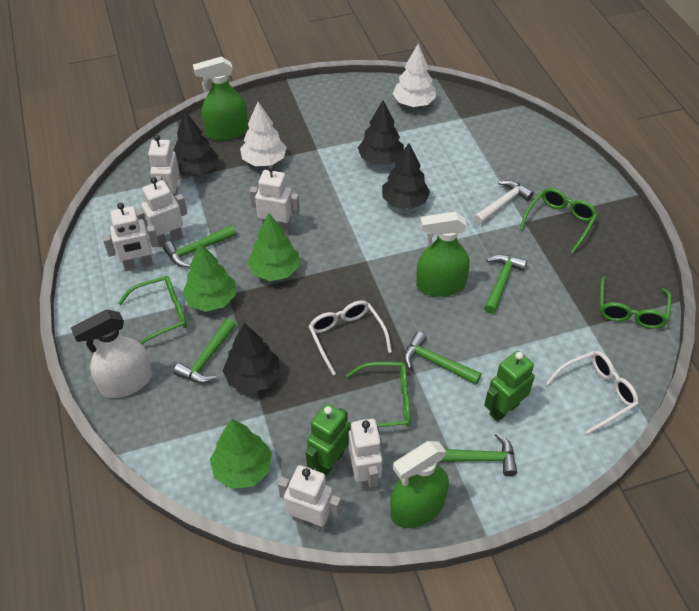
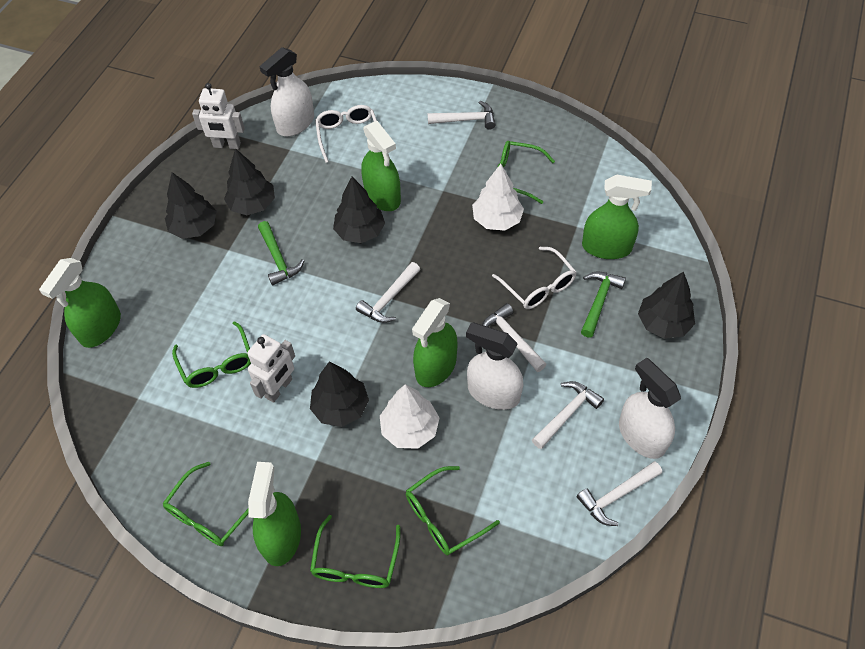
black tree: [174,111,218,176] [223,323,280,393] [358,100,404,165] [382,143,430,209] = 4 -> [165,172,217,239] [224,148,275,215] [310,361,369,427] [333,177,385,243] [638,272,695,339] = 5
green glasses: [118,276,187,344] [346,362,411,427] [520,188,598,254] [600,277,671,329] = 4 -> [162,462,249,546] [172,321,251,388] [310,515,400,588] [406,466,500,556] [497,141,555,204] = 5
green hammer: [163,225,236,267] [173,318,236,383] [404,332,481,385] [440,433,517,476] [484,255,527,314] = 5 -> [258,221,304,285] [581,271,626,338] = 2
green robot: [306,404,351,477] [484,351,535,422] = 2 -> none = 0
green spray bottle: [193,56,248,141] [390,441,449,528] [416,212,470,297] = 3 -> [39,258,121,348] [248,462,301,566] [361,121,401,211] [412,298,457,387] [582,175,652,259] = 5
green tree: [182,243,236,312] [210,419,272,489] [248,213,299,281] = 3 -> none = 0
white hammer: [474,180,534,225] = 1 -> [356,262,420,323] [428,101,496,130] [482,303,547,372] [532,381,604,449] [577,461,662,526] = 5
white robot: [103,203,159,271] [136,177,187,247] [148,135,180,198] [249,165,300,233] [278,465,341,531] [348,419,383,491] = 6 -> [192,83,245,149] [247,334,295,403] = 2
white spray bottle: [71,310,152,398] = 1 -> [259,47,314,136] [466,322,523,410] [619,358,681,459] = 3

